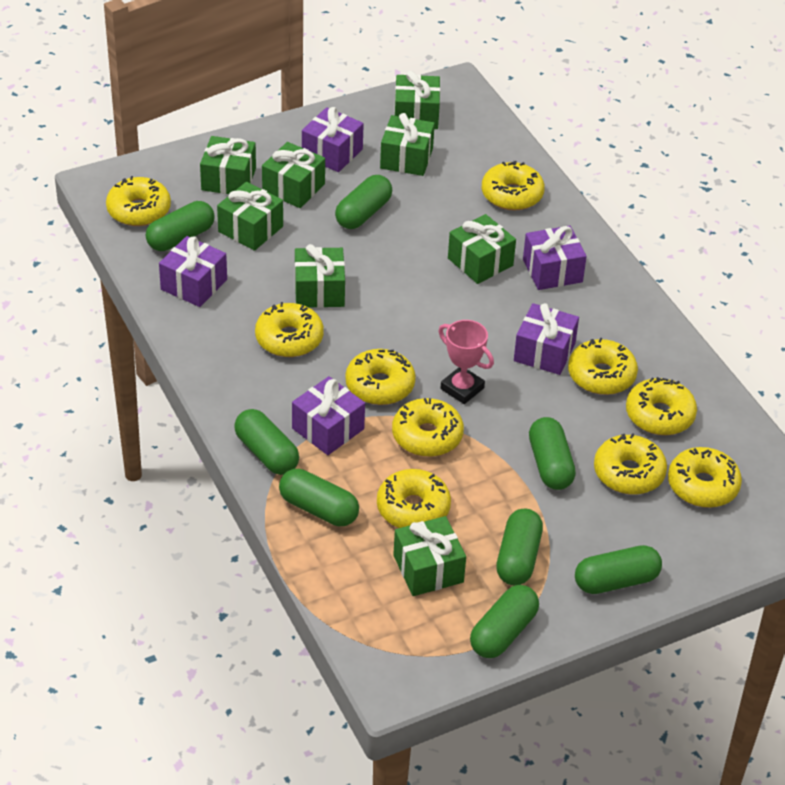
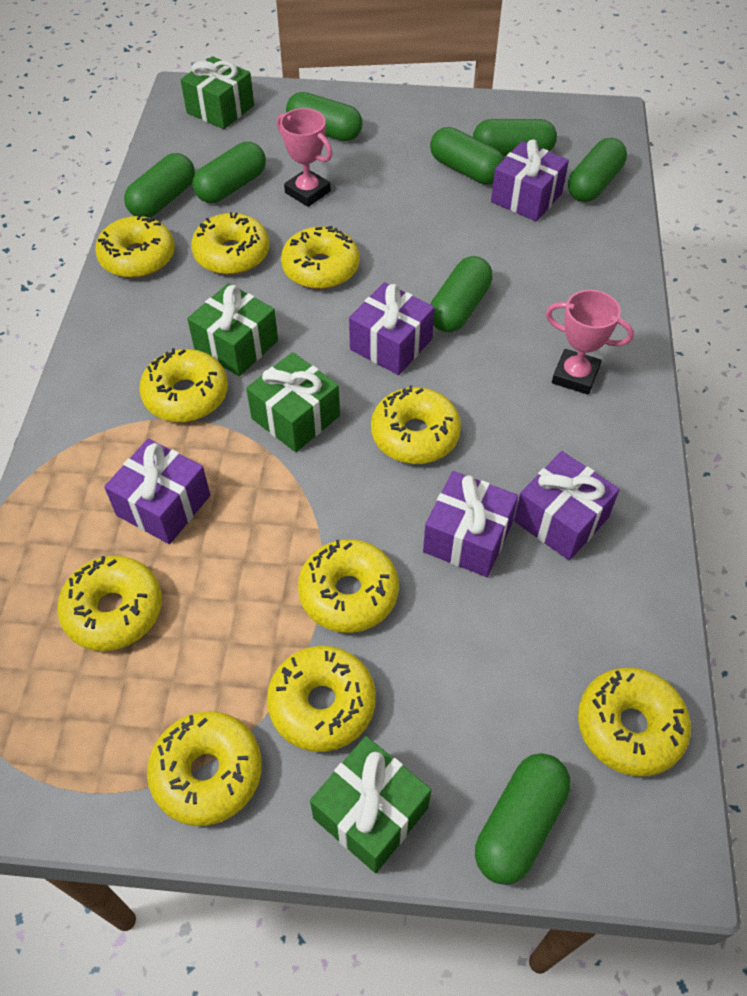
green gift: [200,136,256,194] [217,182,283,251] [262,142,325,208] [295,244,345,308] [380,113,435,176] [393,516,466,596] [394,71,440,129] [448,214,516,284] = 8 -> [181,56,254,129] [187,283,278,376] [246,352,340,452] [310,736,431,873] = 4
pink trophy: [438,320,494,404] = 1 -> [277,108,332,207] [545,290,634,395] = 2

